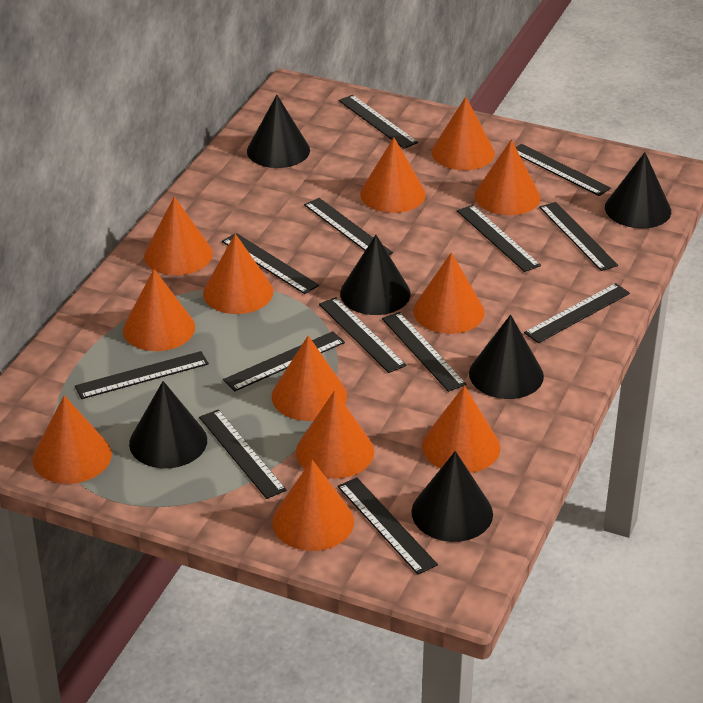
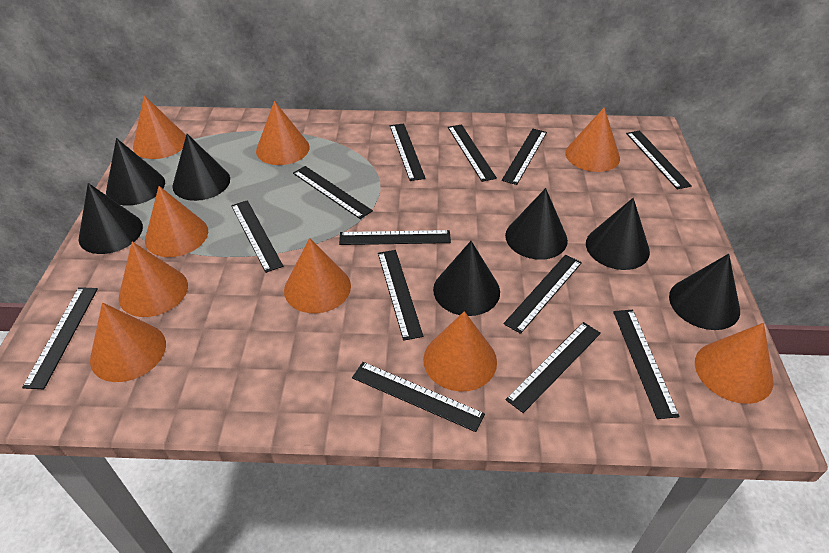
black cone: [129,381,207,468] [247,95,310,168] [340,235,410,315] [411,451,493,542] [469,314,544,399] [605,152,671,229] = 6 -> [79,183,143,254] [106,138,165,206] [172,134,230,201] [433,241,500,316] [505,188,568,260] [586,198,650,270] [669,254,740,330] = 7
orange cone: [33,395,112,484] [123,269,195,351] [144,197,213,275] [203,234,273,314] [272,336,347,421] [272,460,354,551] [296,390,374,479] [360,137,426,213] [413,252,485,334] [422,385,500,473] [431,97,495,170] [475,140,540,215] = 12 -> [90,302,166,382] [119,242,188,317] [133,95,186,159] [145,186,208,257] [256,101,310,165] [284,238,351,313] [423,311,497,392] [565,107,620,172] [695,323,774,404] = 9

